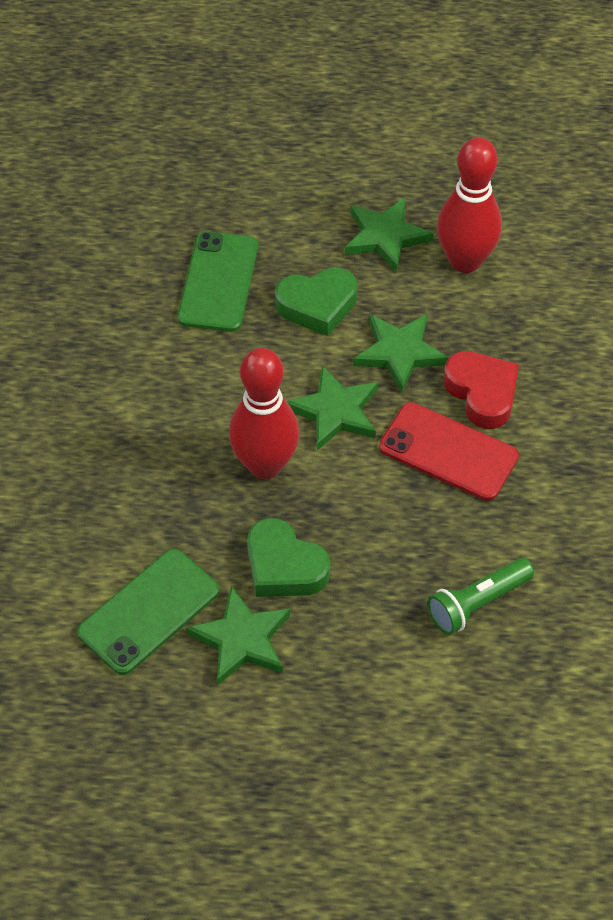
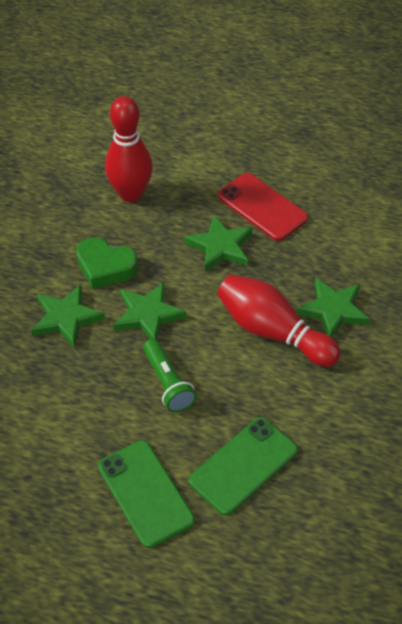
green heart: [247,518,330,597] [275,267,357,336] = 2 -> [76,237,138,289] = 1
red heart: [443,351,519,429] = 1 -> none = 0

